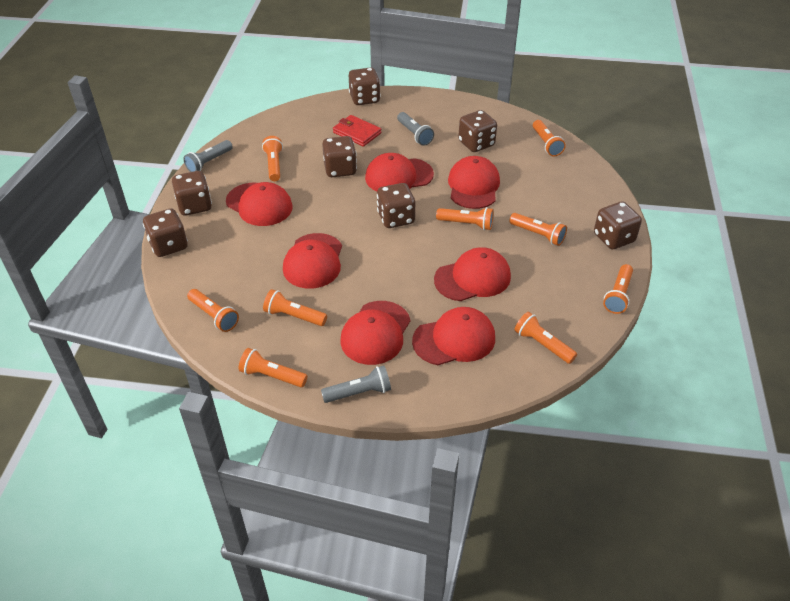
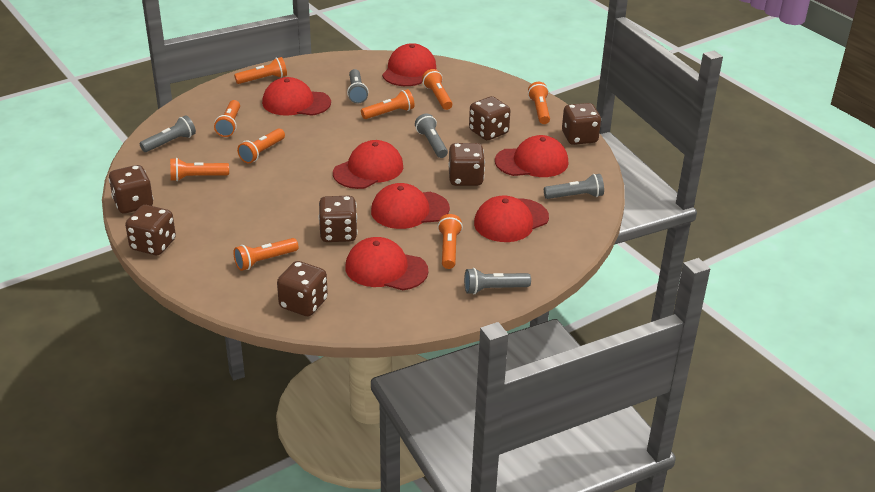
grey flashlight: [183,140,233,172] [321,366,391,403] [397,112,434,146] = 3 -> [140,116,196,152] [347,69,368,104] [415,114,448,158] [464,268,531,294] [544,174,604,199] = 5
red wallet: [333,115,381,147] = 1 -> none = 0

